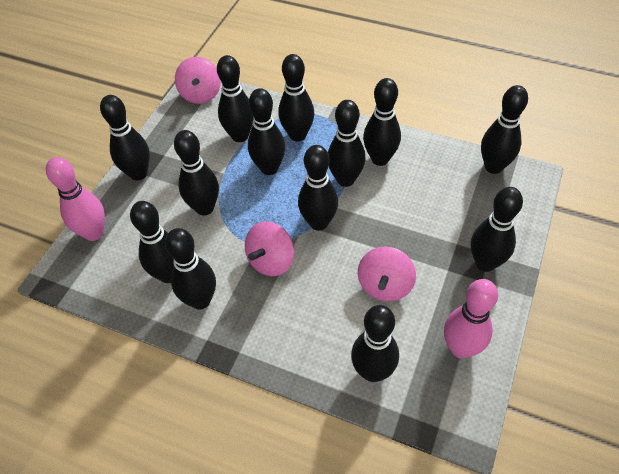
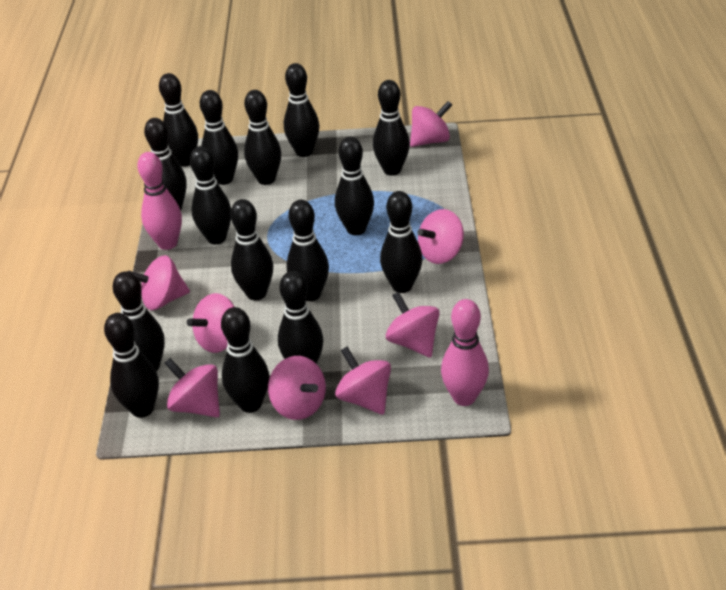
black bowling pin: [100,95,150,181] [130,201,174,283] [165,228,216,309] [174,130,219,215] [217,55,254,142] [248,88,285,175] [278,54,314,141] [298,145,338,231] [328,100,366,187] [351,305,399,382] [363,78,401,166] [471,187,523,272] [481,85,528,174] = 13 -> [104,313,159,418] [113,271,165,372] [144,118,187,211] [159,73,198,167] [190,146,231,245] [200,90,238,185] [221,307,269,413] [231,199,273,300] [244,90,281,185] [278,271,324,364] [284,63,320,157] [287,200,329,301] [335,137,374,235] [373,80,410,176] [380,191,422,293] = 15
pink spinning top: [175,57,221,104] [245,221,294,276] [358,246,416,302] = 3 -> [128,255,190,310] [165,358,220,417] [187,293,234,353] [268,356,326,420] [335,346,391,415] [386,292,440,358] [410,101,452,147] [418,209,464,264] = 8

